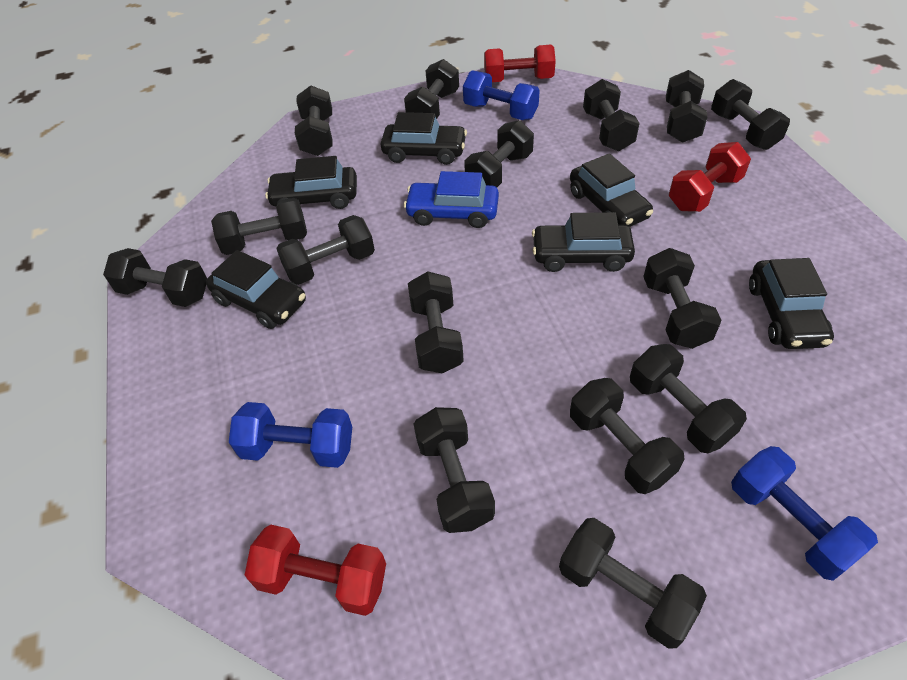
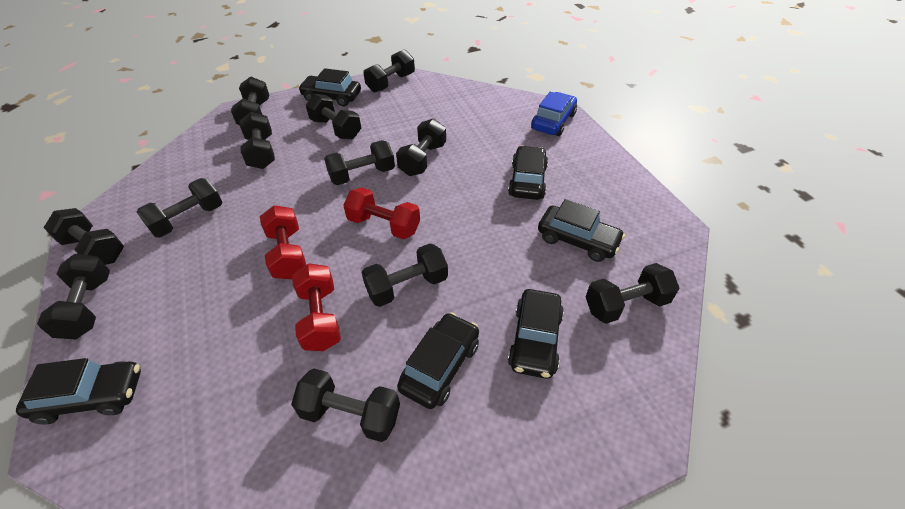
black dumbbell: [103,248,207,307] [211,198,307,255] [276,215,375,285] [295,85,332,156] [404,59,459,119] [408,271,464,373] [414,407,495,533] [464,120,534,187] [559,518,707,649] [570,378,684,494] [583,79,640,151] [630,344,747,453] [643,248,722,349] [666,70,707,143] [711,79,790,150] = 15 -> [37,254,110,339] [43,208,124,265] [137,178,222,237] [231,77,269,125] [240,112,275,169] [291,368,400,442] [306,94,361,139] [324,140,395,185] [361,243,448,307] [363,49,415,93] [396,118,446,176] [586,263,679,324] = 12
blue dumbbell: [229,402,352,468] [463,71,540,120] [731,446,878,581] = 3 -> none = 0

